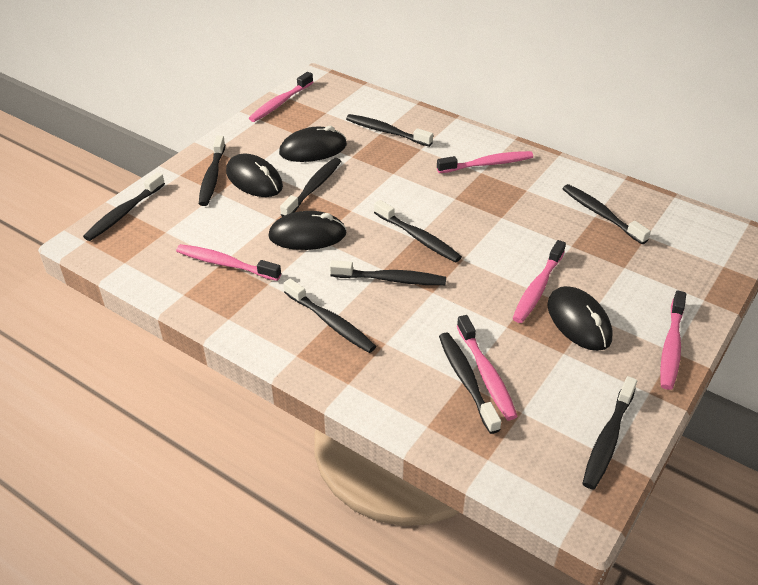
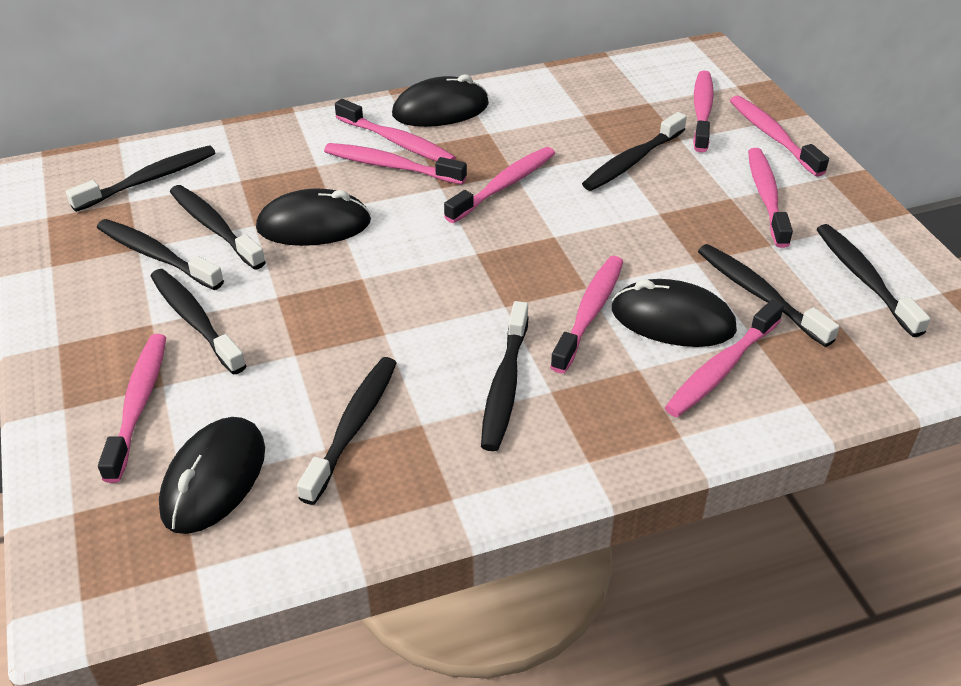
black toothbrush: [83,172,165,241] [199,136,225,206] [280,158,341,217] [283,279,376,353] [330,260,446,285] [346,114,433,147] [374,200,462,263] [439,333,501,434] [562,184,651,244] [582,376,637,490] = 10 -> [66,145,215,212] [97,219,224,290] [151,269,246,375] [170,185,266,270] [297,357,397,505] [481,301,529,451] [582,112,687,191] [698,244,840,347] [817,224,930,337] = 9
pink toothbrush: [176,244,281,281] [249,72,313,122] [437,151,533,173] [457,315,518,420] [513,240,566,323] [660,290,686,390] = 6 -> [98,334,166,483] [324,143,467,184] [335,99,456,161] [444,147,555,223] [550,256,623,373] [665,300,784,417] [693,71,714,152] [730,95,829,177] [748,148,793,248] = 9

